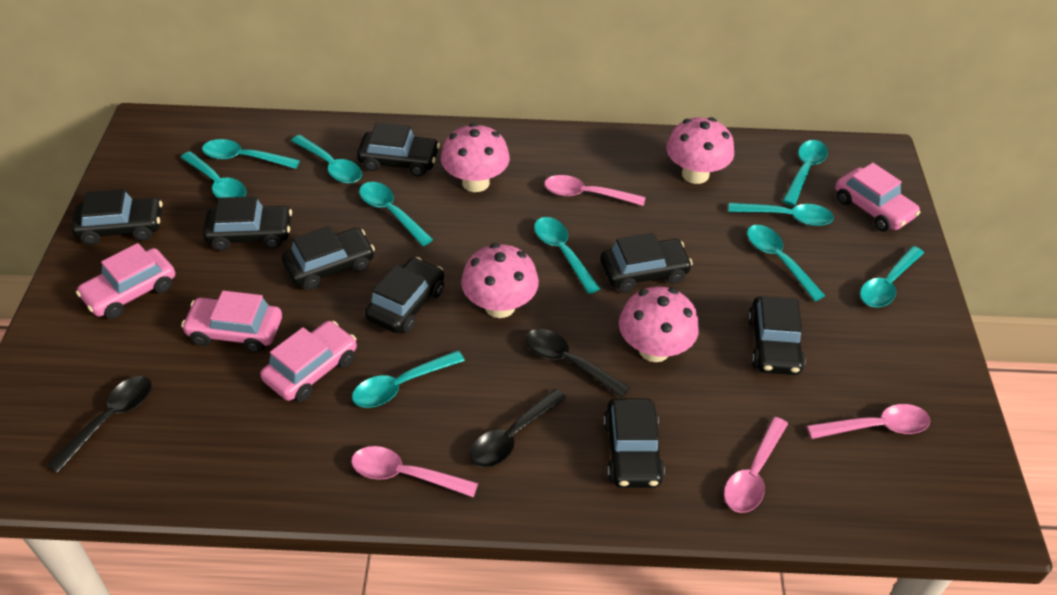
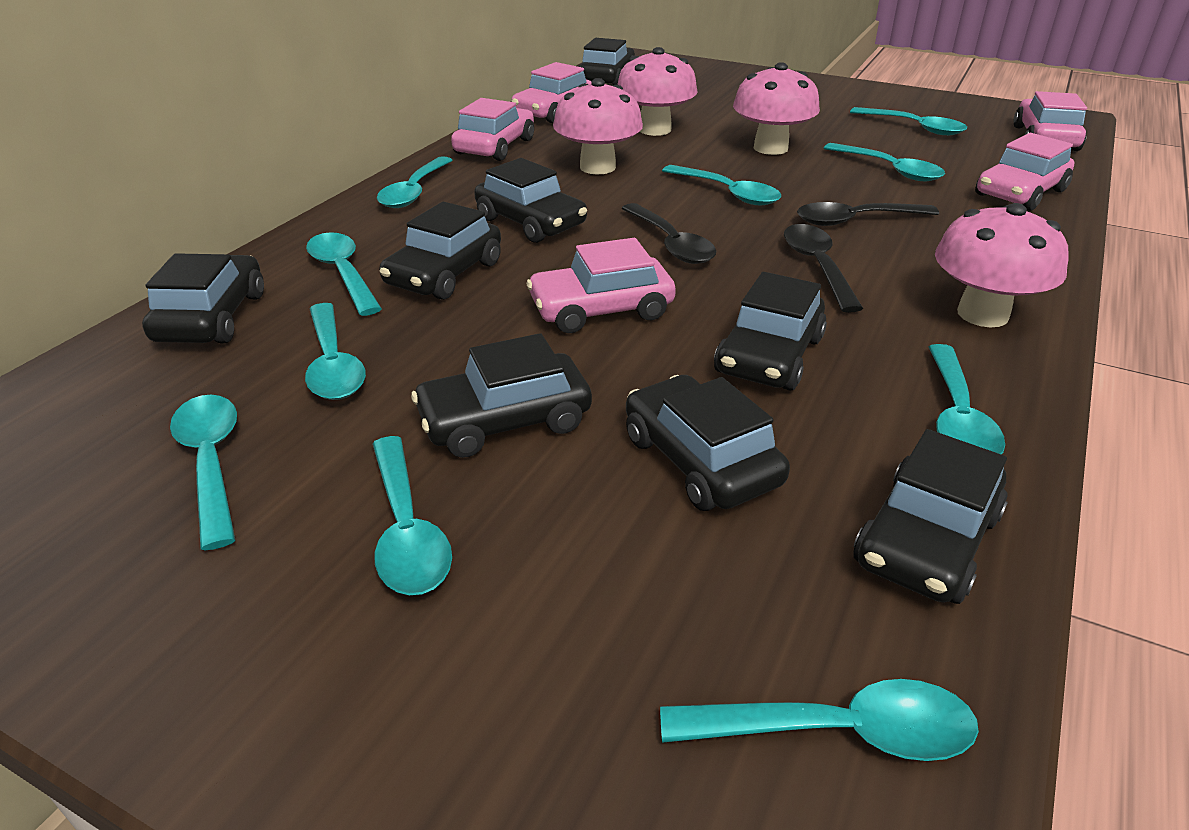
pink car: [76,243,175,319] [181,291,282,352] [260,321,357,402] [835,163,920,232] = 4 -> [451,98,534,161] [511,62,592,123] [527,238,676,333] [975,133,1074,211] [1013,91,1087,151] = 5
pink spoon: [351,446,478,497] [544,175,645,206] [724,417,788,513] [807,404,930,439] = 4 -> none = 0

